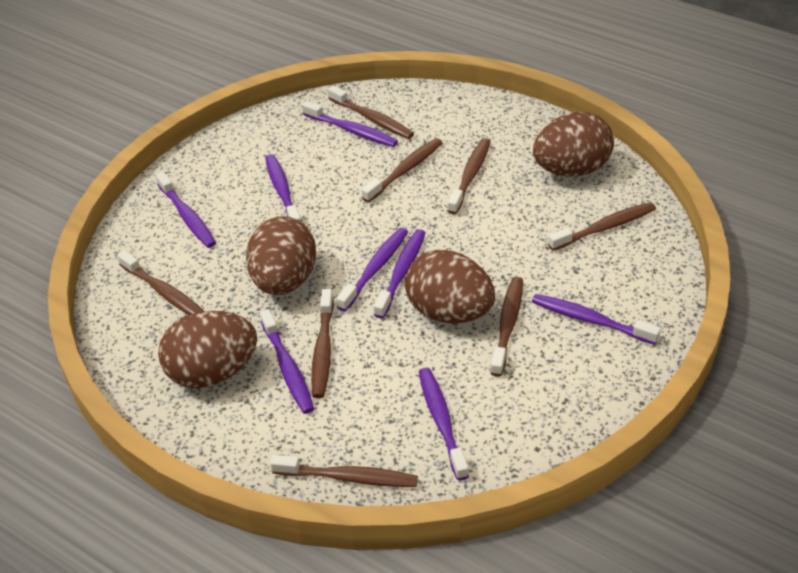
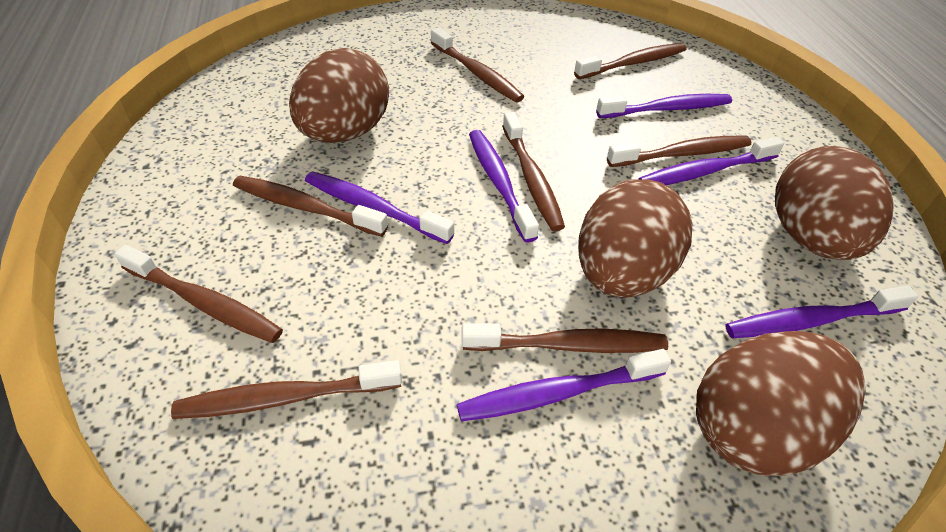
purple toothbrush: [156,172,216,248] [260,309,314,414] [265,154,301,222] [302,101,398,147] [336,228,408,311] [374,229,425,319] [419,368,469,480] [532,294,661,345] = 8 -> [305,171,454,244] [457,349,671,421] [469,130,539,242] [596,94,732,118] [639,137,784,185] [725,286,918,338] = 6

